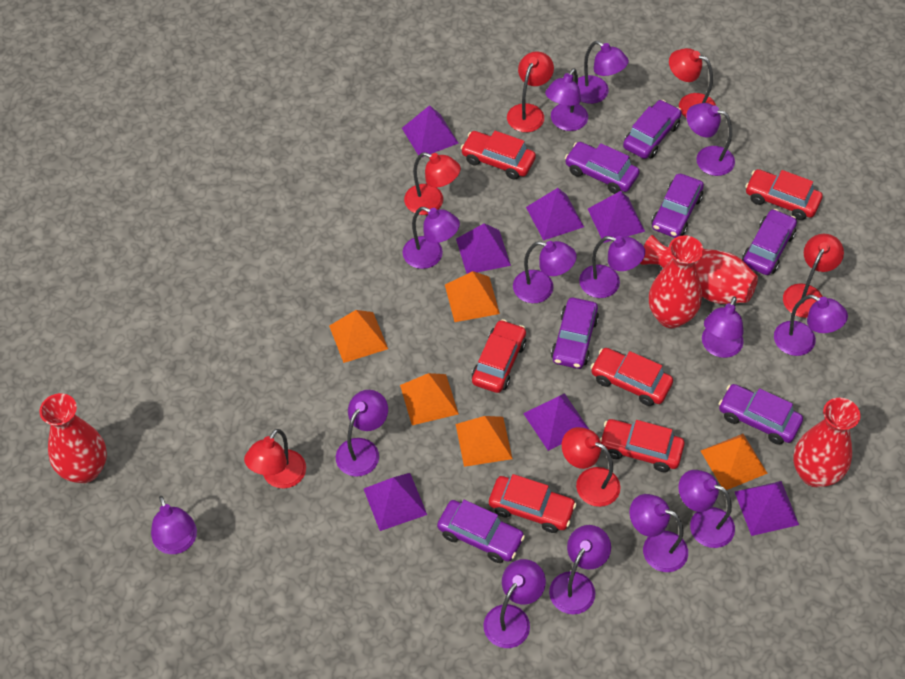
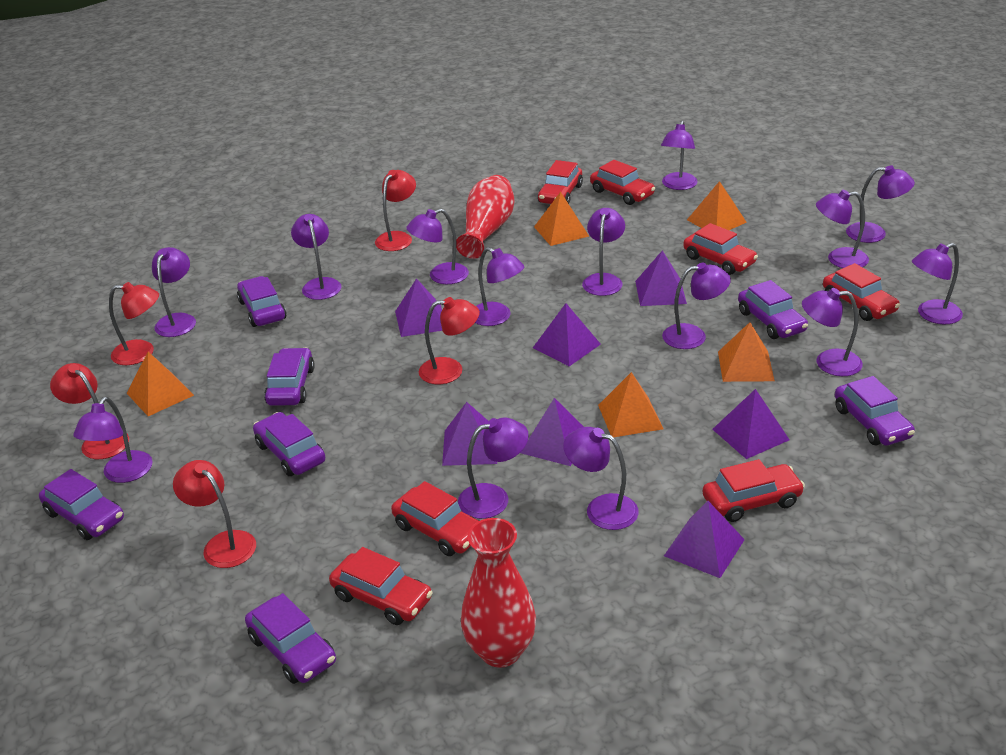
red car: [461,131,536,179] [472,319,526,393] [489,474,576,533] [590,348,673,406] [600,419,685,472] [745,169,823,220] = 6 -> [329,547,433,625] [391,481,478,556] [538,160,583,204] [590,160,655,205] [683,223,758,275] [703,459,805,522] [823,263,900,321] = 7
red lamp: [244,429,306,489] [404,152,461,215] [507,52,554,132] [562,427,620,507] [669,48,716,117] [783,234,844,318] = 6 -> [50,363,129,459] [109,282,159,365] [173,460,256,568] [375,170,416,251] [419,297,480,384] = 5
red vase: [39,393,107,483] [640,235,758,304] [649,235,703,328] [793,398,860,487] = 4 -> [456,175,515,259] [461,518,536,668] = 2

